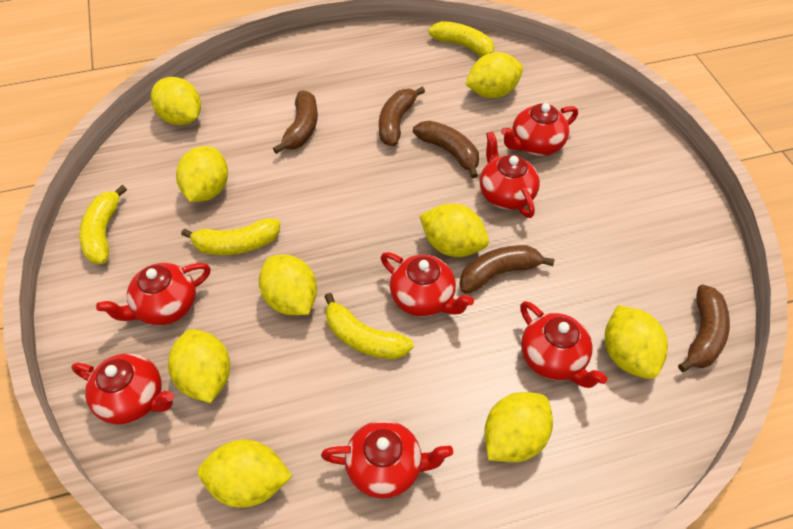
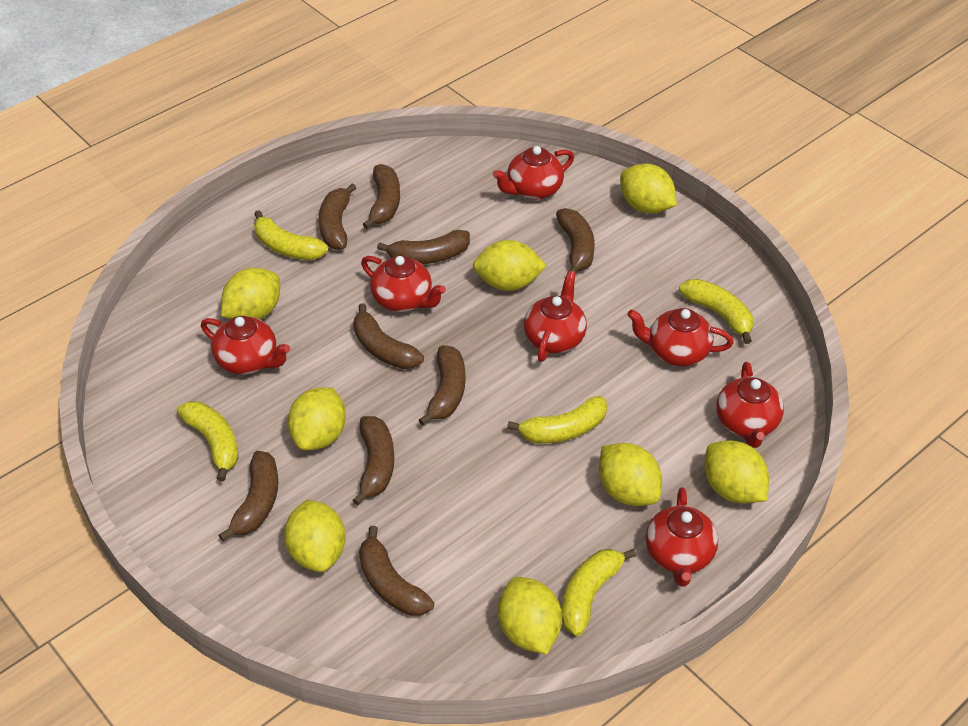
brown banana: [273,90,318,154] [379,87,425,146] [413,121,479,178] [460,245,555,294] [678,284,730,372] = 5 -> [218,451,278,541] [319,184,356,250] [353,303,424,369] [353,416,394,505] [359,526,434,616] [362,164,400,229] [377,230,470,264] [419,345,465,426] [556,208,595,273] = 9
yellow banana: [79,185,127,264] [181,218,280,255] [324,293,414,360] [428,21,494,56] = 4 -> [177,401,239,482] [254,210,328,260] [507,396,607,444] [562,549,636,636] [679,279,753,344] = 5
yellow lemon: [151,77,201,125] [168,329,230,403] [176,146,228,202] [198,439,292,508] [259,255,317,315] [420,203,489,257] [465,52,523,98] [484,392,553,462] [605,305,668,379] = 9 -> [221,268,280,320] [284,500,345,572] [287,387,346,450] [473,240,547,291] [498,577,562,655] [599,443,662,506] [620,163,677,214] [705,440,769,503] = 8

